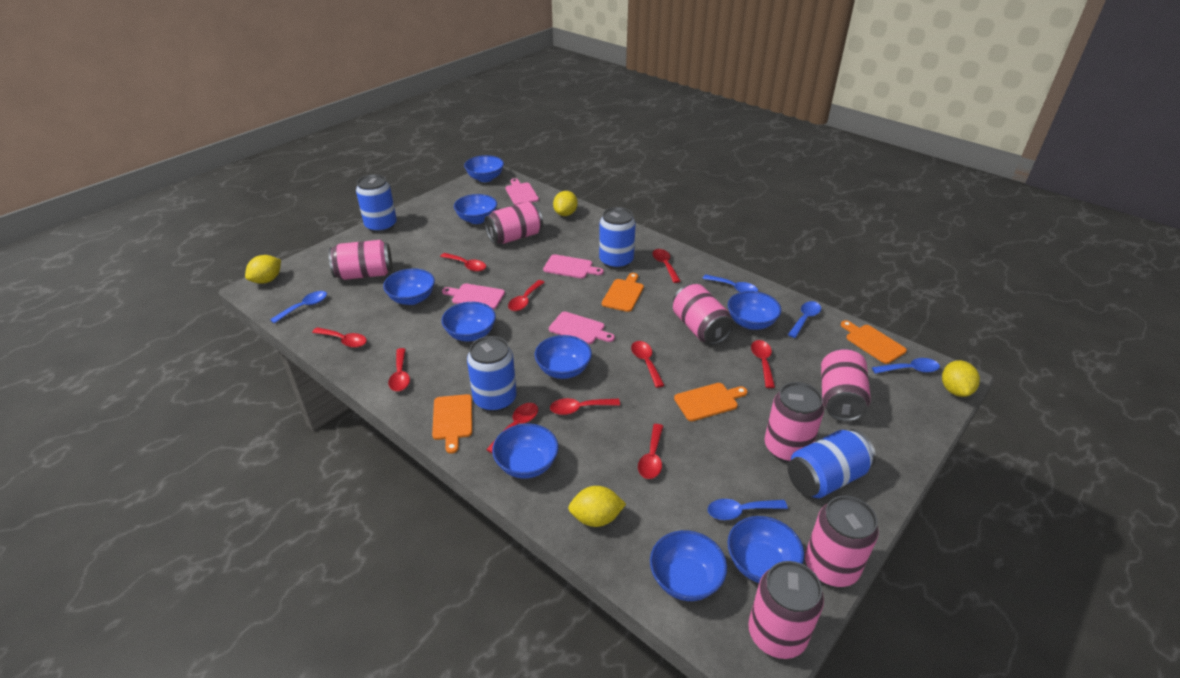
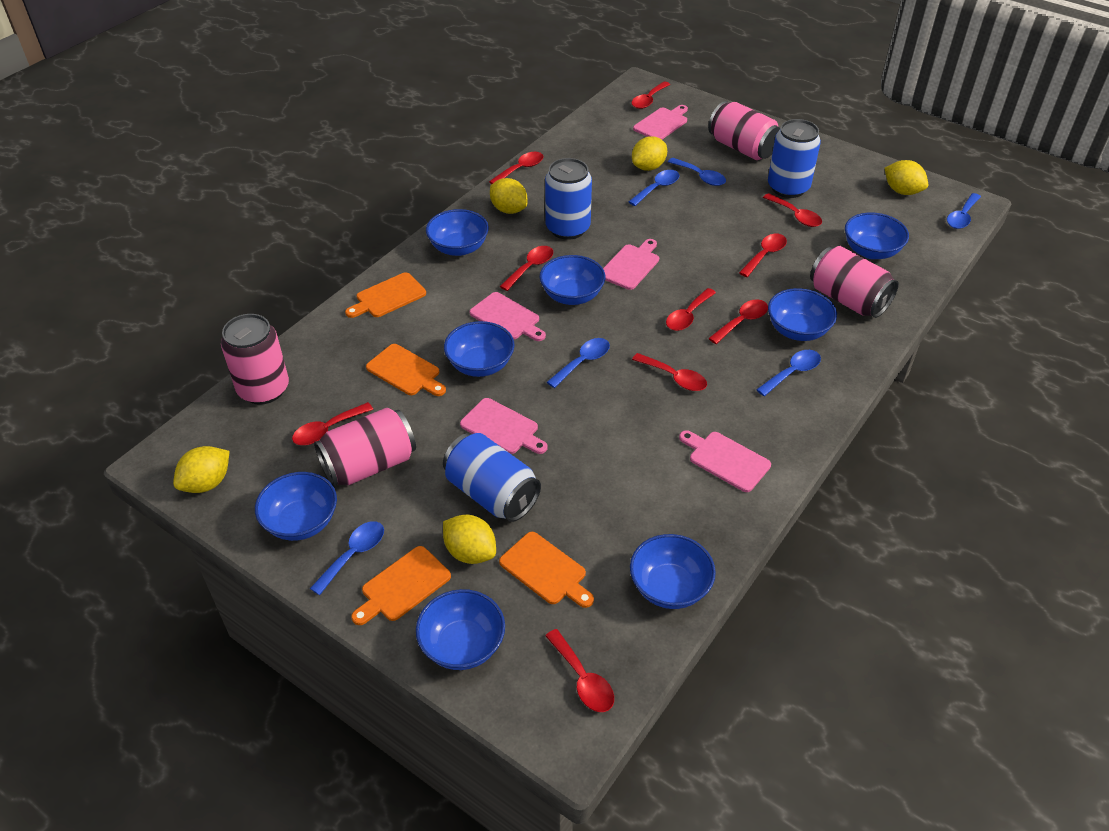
blue bowl: [383,268,435,305] [441,302,496,341] [454,194,497,224] [464,155,504,182] [492,423,558,479] [535,335,592,379] [650,530,727,601] [727,516,804,583] [728,291,781,330] = 9 -> [255,472,337,541] [416,589,505,670] [426,209,489,256] [444,321,515,377] [539,255,605,305] [630,534,716,609] [768,288,837,341] [845,212,909,259] = 8
blue can: [356,174,397,233] [467,336,517,412] [599,207,636,269] [788,429,876,498] = 4 -> [443,433,541,522] [545,158,592,240] [768,119,821,198] = 3
blue spoon: [270,291,327,324] [702,274,758,292] [708,499,788,520] [788,301,821,338] [872,358,940,374] = 5 -> [310,521,384,595] [547,338,610,388] [629,170,679,206] [668,158,726,186] [756,350,821,396] [947,193,981,229] = 6
pink can: [329,240,392,280] [484,202,543,244] [673,284,734,345] [748,561,824,659] [764,382,824,462] [805,496,879,587] [821,348,871,422] = 7 -> [221,314,289,405] [314,408,416,487] [708,101,780,160] [810,246,899,318] = 4
pink cutting board: [442,284,505,310] [505,178,539,205] [543,254,604,278] [549,311,615,344] = 4 -> [460,398,547,454] [470,292,546,341] [603,239,659,290] [633,105,688,140] [679,430,771,492] = 5
yellow lemon: [245,255,281,284] [553,191,578,216] [568,486,626,527] [942,360,980,397] = 4 -> [173,446,230,493] [443,514,496,564] [490,178,527,214] [632,136,667,171] [884,160,928,195] = 5

